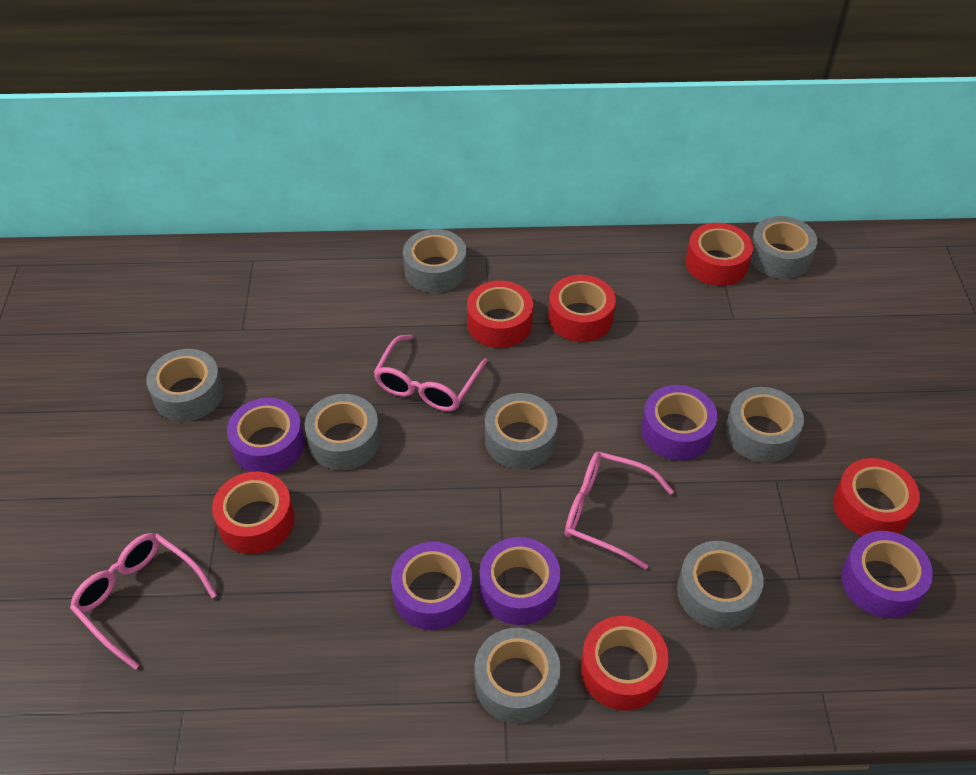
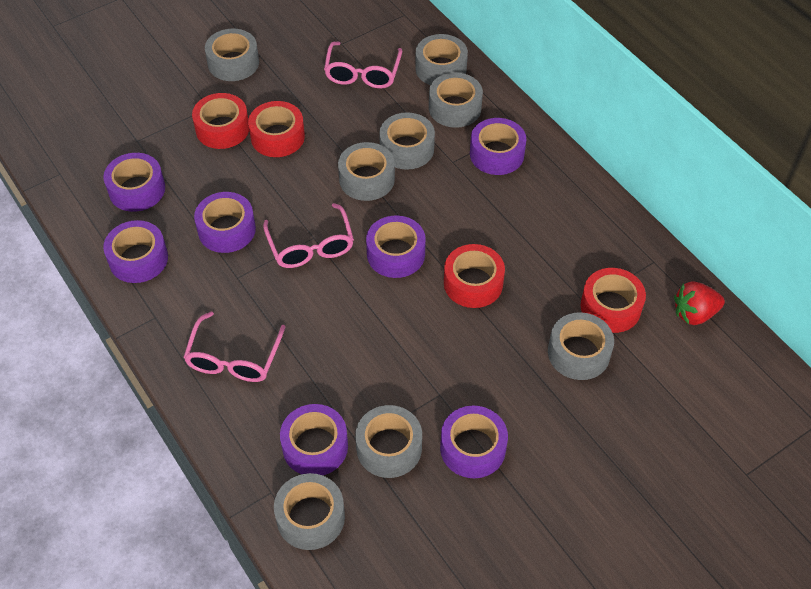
purple tape: [227,398,305,474] [391,542,473,630] [480,537,560,625] [641,385,717,461] [841,531,933,618] = 5 -> [103,153,165,212] [103,220,168,283] [194,192,256,253] [280,404,348,475] [366,216,426,278] [440,406,508,478] [470,118,526,175] = 7
red strawberry: none = 0 -> [674,281,725,325] = 1
red tape: [212,472,295,554] [467,281,533,348] [548,275,616,342] [581,616,669,711] [686,223,753,286] [833,458,920,536] = 6 -> [192,93,249,149] [248,101,305,157] [444,244,505,308] [581,268,646,333] = 4

